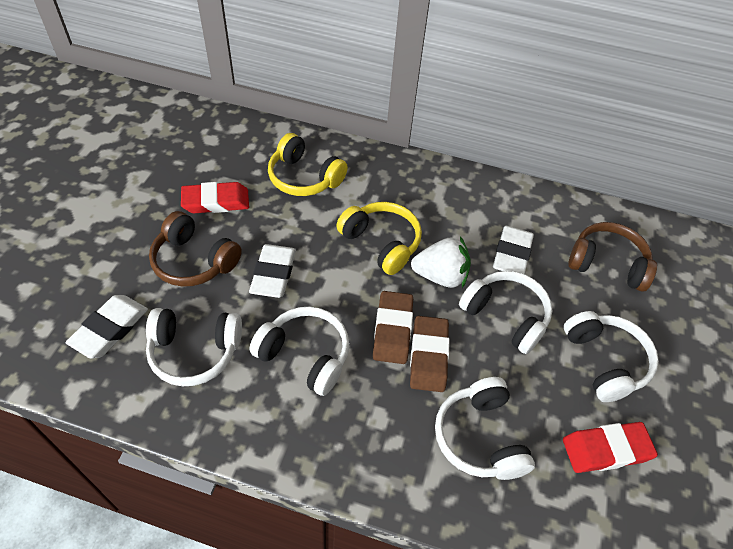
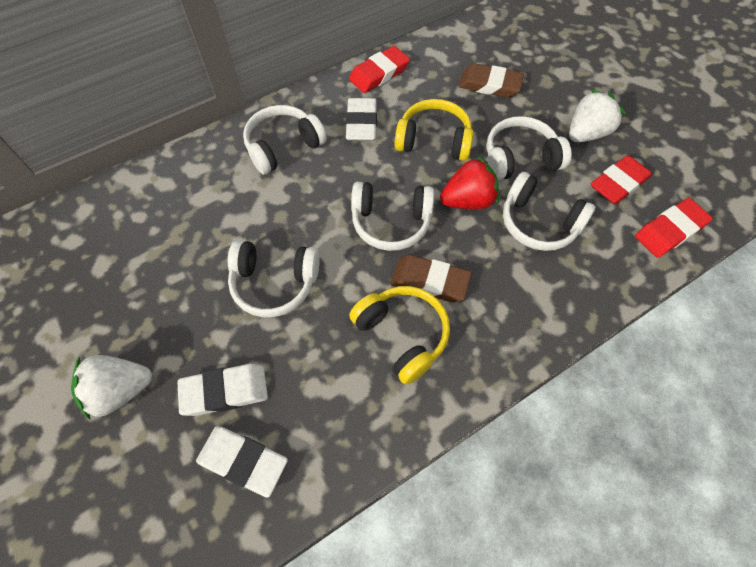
brown headphones: [149,211,242,287] [568,222,657,291] = 2 -> none = 0
red eraser: [181,182,249,213] [563,422,658,473] = 2 -> [349,46,410,93] [591,155,652,204] [635,198,712,258] = 3
red strawberry: none = 0 -> [440,156,499,209] = 1
white strawberry: [411,236,471,288] = 1 -> [71,355,152,419] [569,89,625,142] = 2

